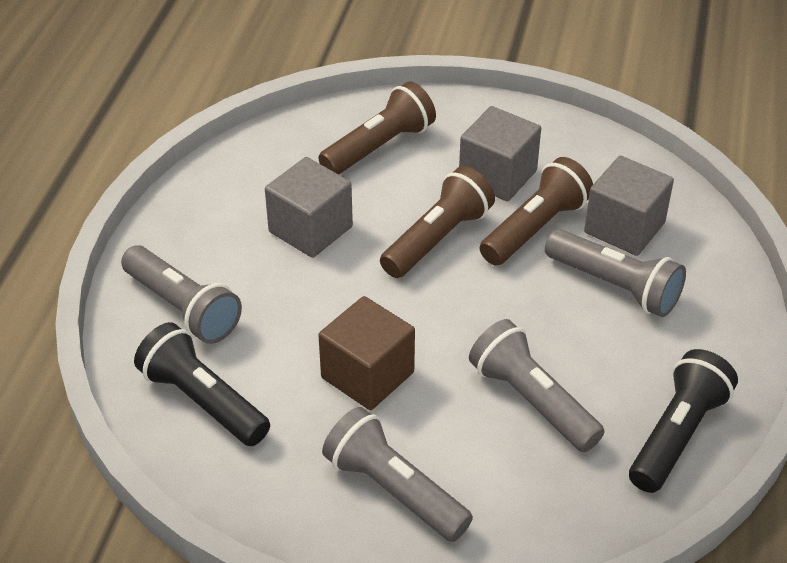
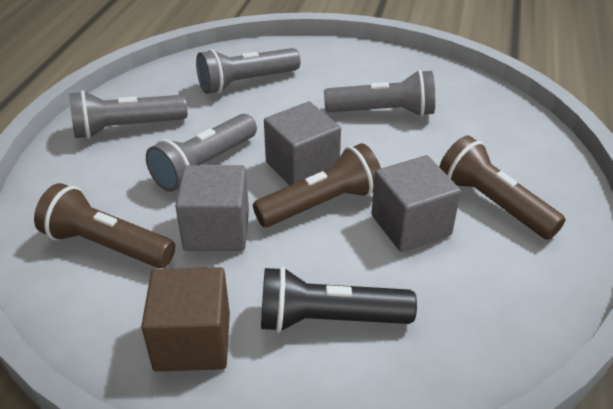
black flashlight: [134,322,270,446] [629,349,738,493] = 2 -> [261,266,417,333] = 1

